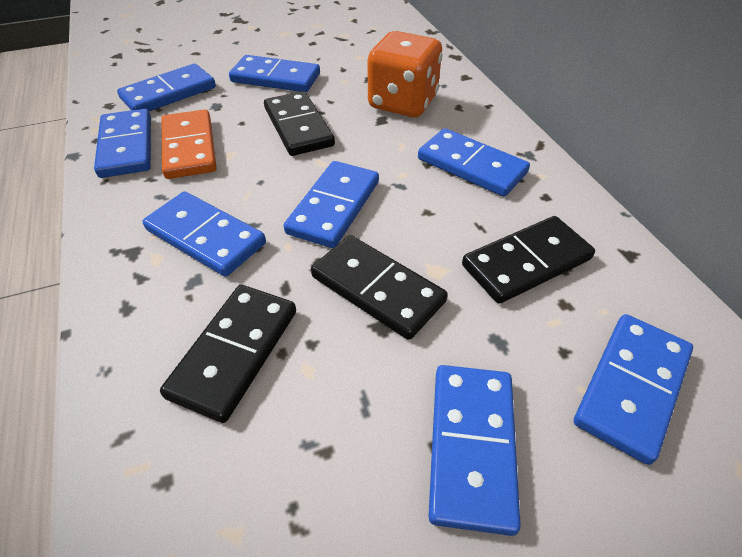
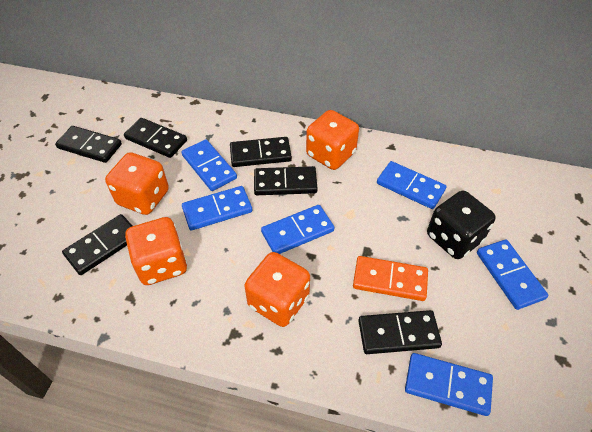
black dice: none = 0 -> [427,191,496,259] = 1
black domino: [160,285,296,423] [264,91,335,156] [311,235,448,340] [462,216,595,304] = 4 -> [55,126,122,163] [62,214,132,275] [124,118,187,158] [230,137,292,167] [254,166,318,195] [358,310,442,354] = 6
blue domino: [94,109,151,178] [117,64,216,111] [143,191,266,277] [229,55,320,92] [284,161,379,248] [418,128,530,197] [429,365,521,536] [574,314,693,465] = 8 -> [181,139,237,191] [182,186,252,230] [261,205,335,254] [377,161,446,209] [405,353,493,416] [477,240,548,310] = 6
orange dice: [368,31,442,117] = 1 -> [105,152,169,215] [125,217,187,285] [244,252,310,327] [306,110,359,170] = 4

